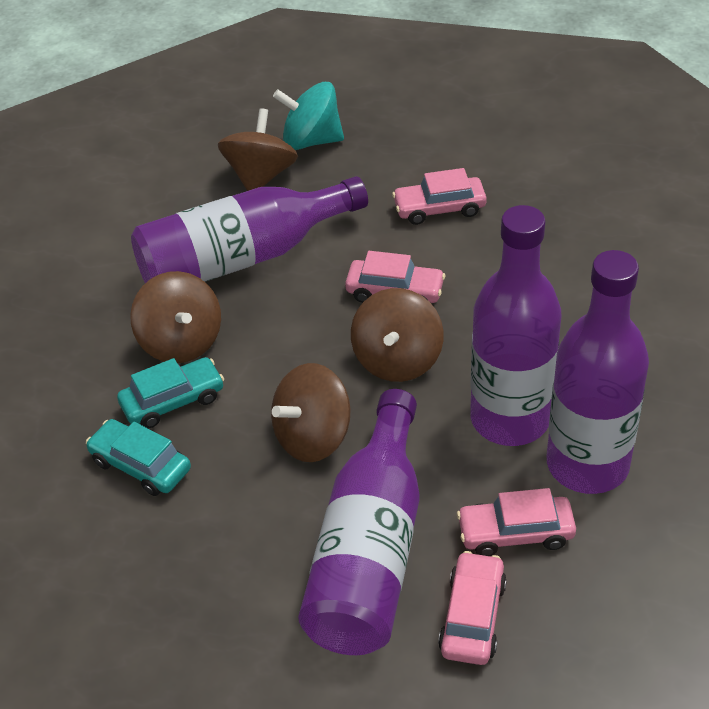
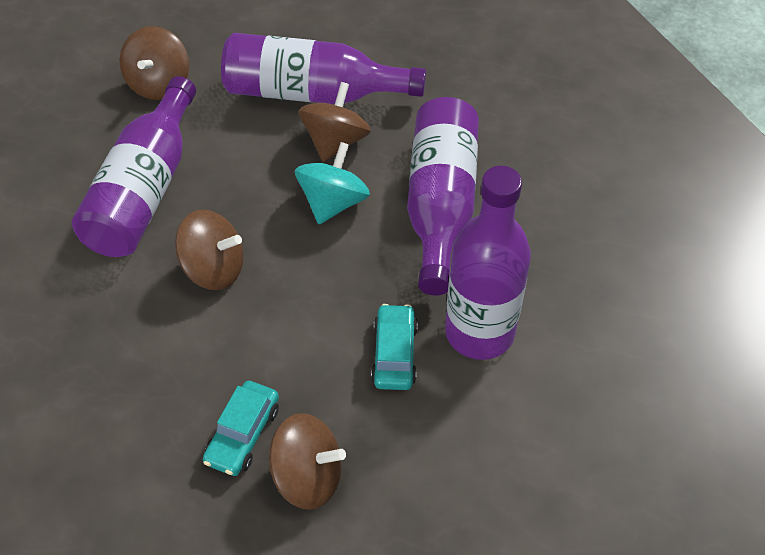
pink car: [345,251,445,303] [392,168,487,225] [438,551,507,665] [457,488,576,556] = 4 -> none = 0

